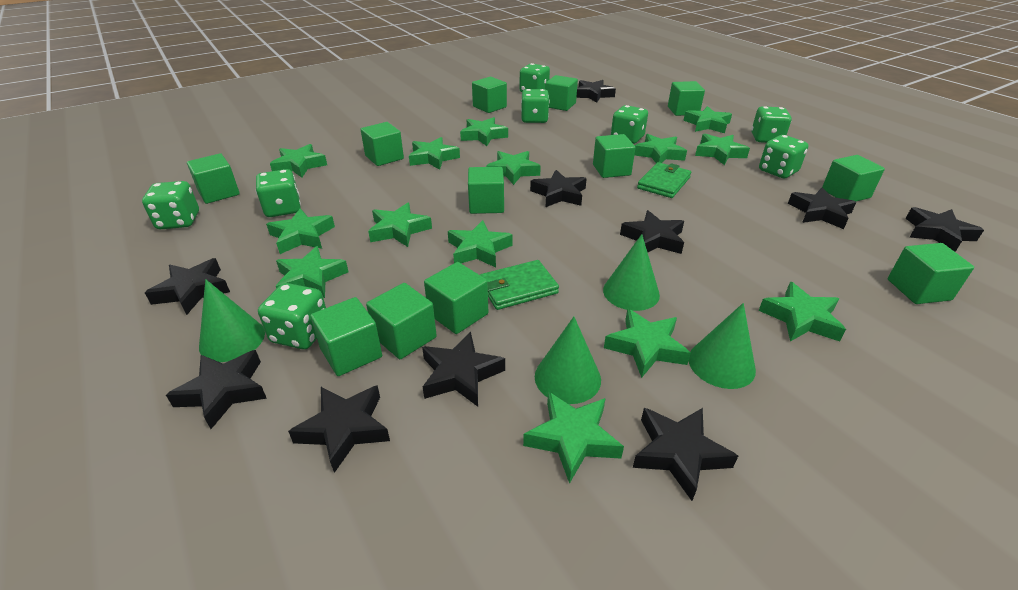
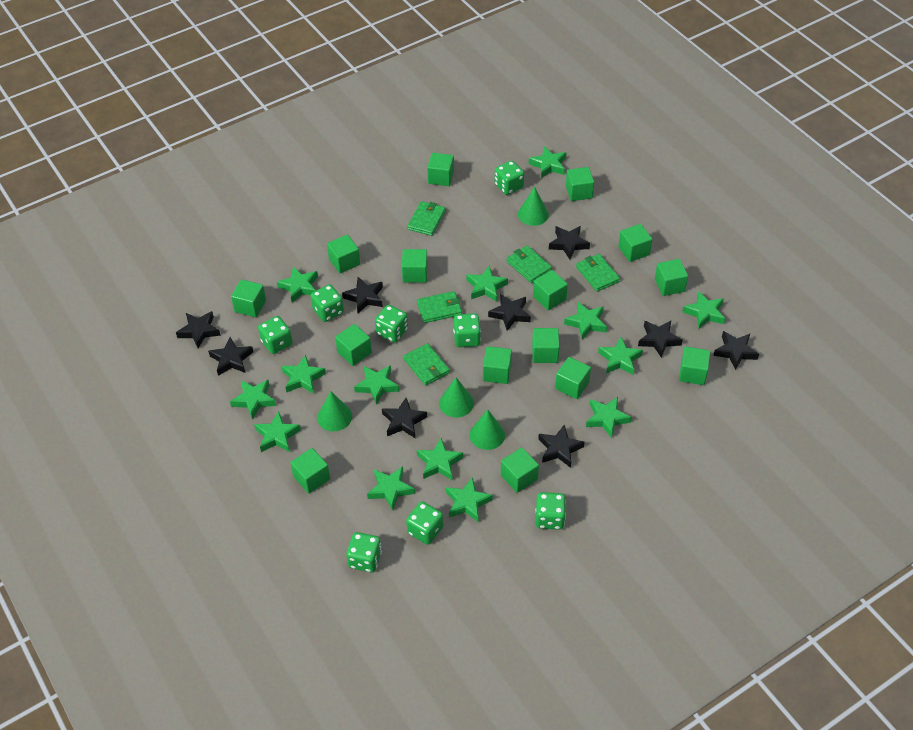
black star: [145,258,230,315] [166,350,267,429] [288,385,390,473] [422,332,505,407] [530,170,587,207] [576,80,616,103] [620,210,684,254] [633,408,738,501] [788,187,856,229] [906,207,984,252] = 10 -> [176,311,221,348] [208,337,253,376] [342,277,383,313] [382,398,427,438] [488,294,531,331] [538,424,585,468] [549,226,590,259] [638,321,683,358] [713,331,759,370] = 9
green cube: [187,153,240,204] [310,297,382,376] [361,122,404,166] [366,283,437,359] [424,262,488,334] [468,167,504,214] [472,77,507,113] [545,75,578,111] [593,134,635,178] [668,81,705,116] [822,155,885,202] [888,243,974,304] = 12 -> [231,279,266,317] [290,448,330,493] [327,235,360,273] [335,324,372,366] [402,249,428,283] [427,153,454,186] [483,346,512,384] [501,447,539,493] [532,328,560,363] [533,270,568,310] [555,357,591,399] [566,167,594,201] [618,224,652,262] [655,259,688,296] [679,347,710,385] = 15
green wallet: [480,260,559,310] [637,162,691,198] = 2 -> [404,343,450,386] [407,201,446,236] [417,291,462,323] [507,246,552,283] [576,254,620,292] = 5

